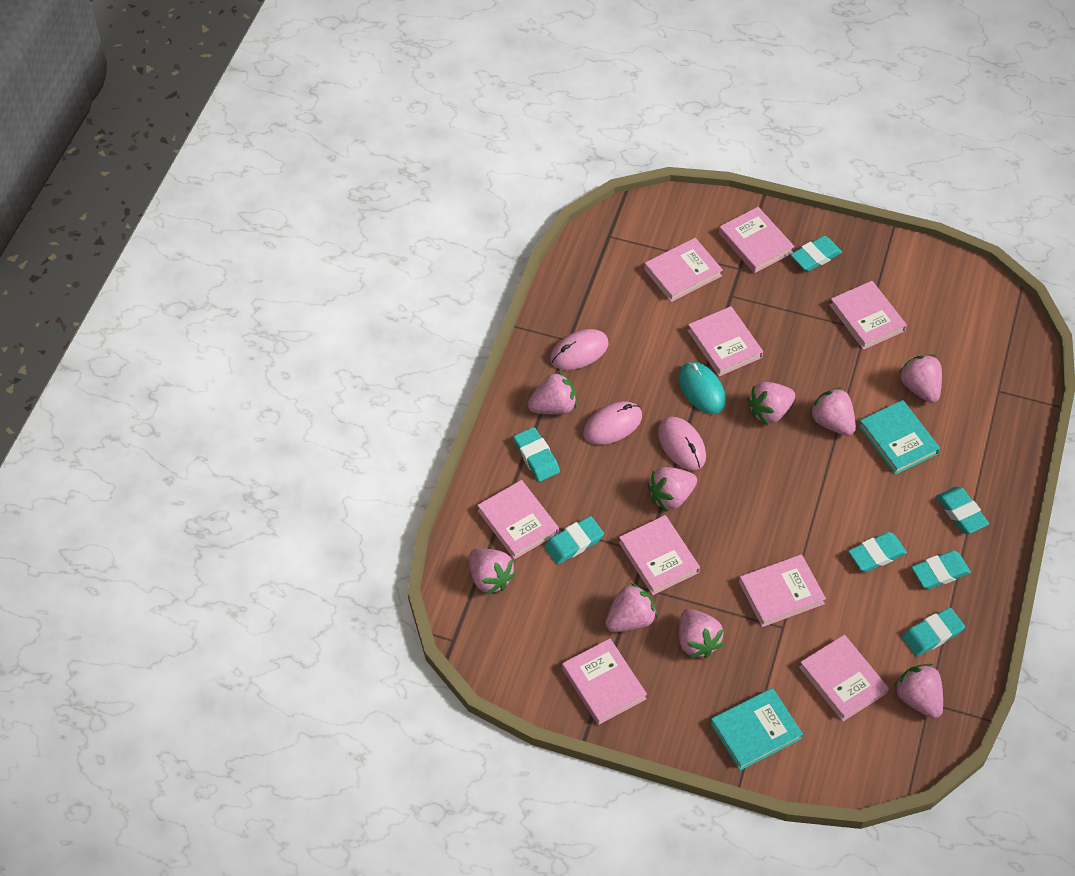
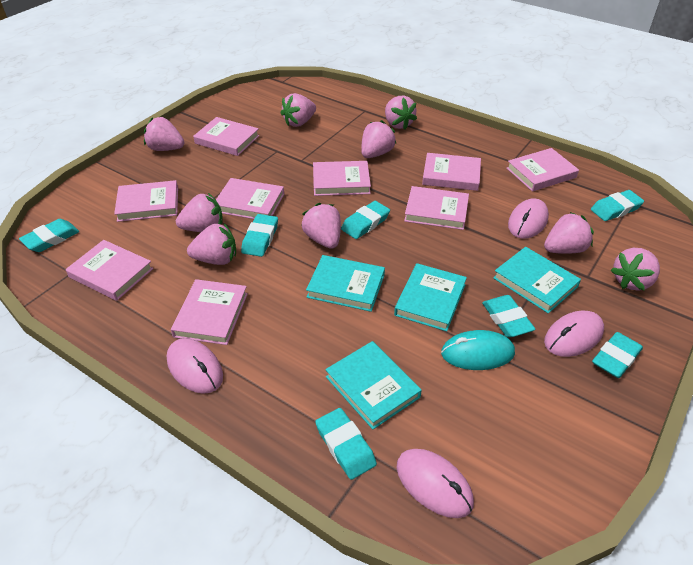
pink mouse: [550,329,609,370] [583,401,642,445] [658,417,706,470] = 3 -> [167,338,223,394] [397,449,474,518] [508,198,549,239] [544,311,604,357] = 4
turquoise book: [710,688,803,771] [859,400,940,475] = 2 -> [306,255,385,312] [325,341,422,430] [394,263,467,331] [493,247,581,313] = 4

